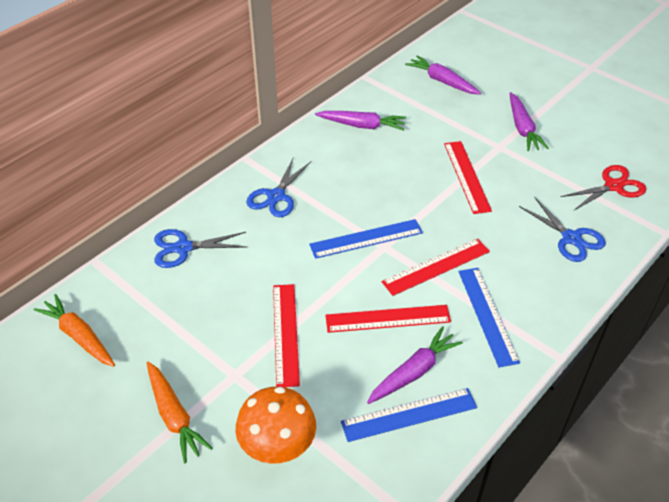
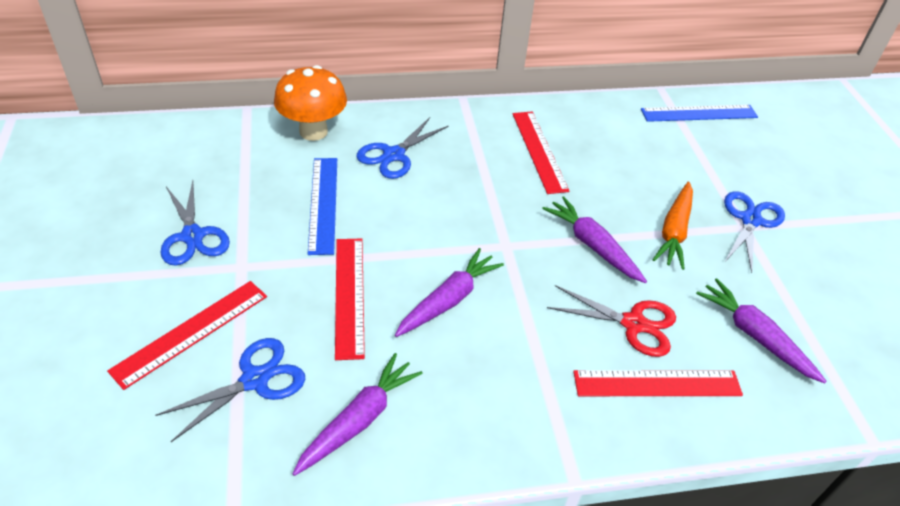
blue ruler: [309,219,423,259] [341,388,477,442] [458,268,520,367] = 3 -> [308,158,337,255] [641,105,758,122] = 2
blue scissors: [154,229,247,268] [246,156,311,217] [519,197,606,262] = 3 -> [155,338,305,442] [160,181,230,266] [356,117,449,179] [724,191,785,274] = 4
orange carrot: [34,294,115,367] [147,362,212,463] = 2 -> [652,182,693,270] = 1

